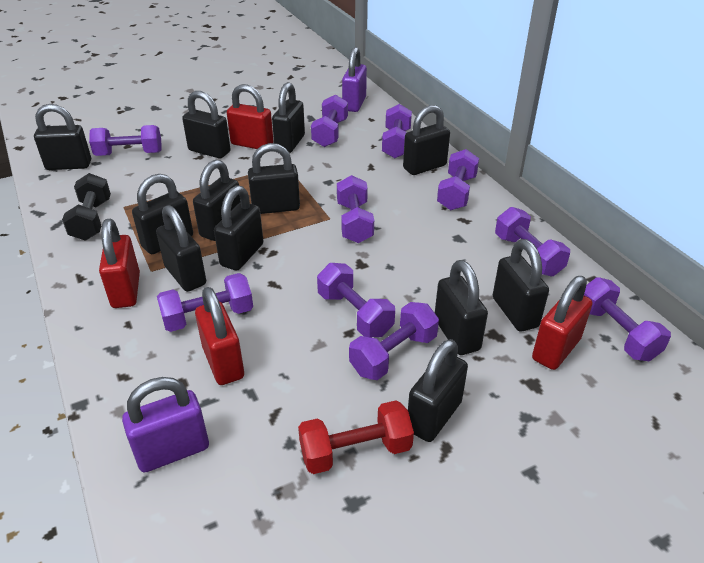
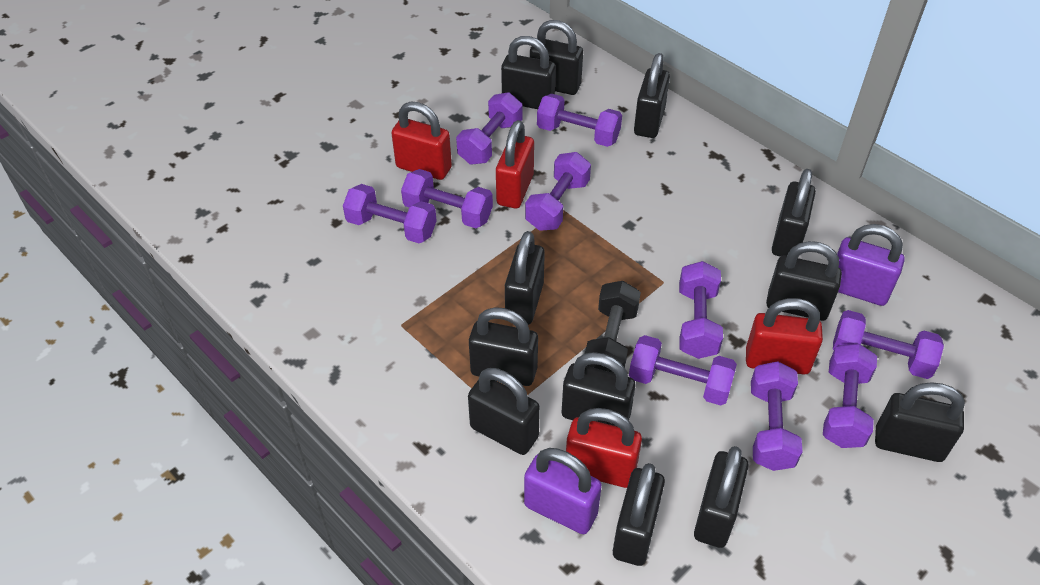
red dumbbell: [298,400,414,474] = 1 -> none = 0

